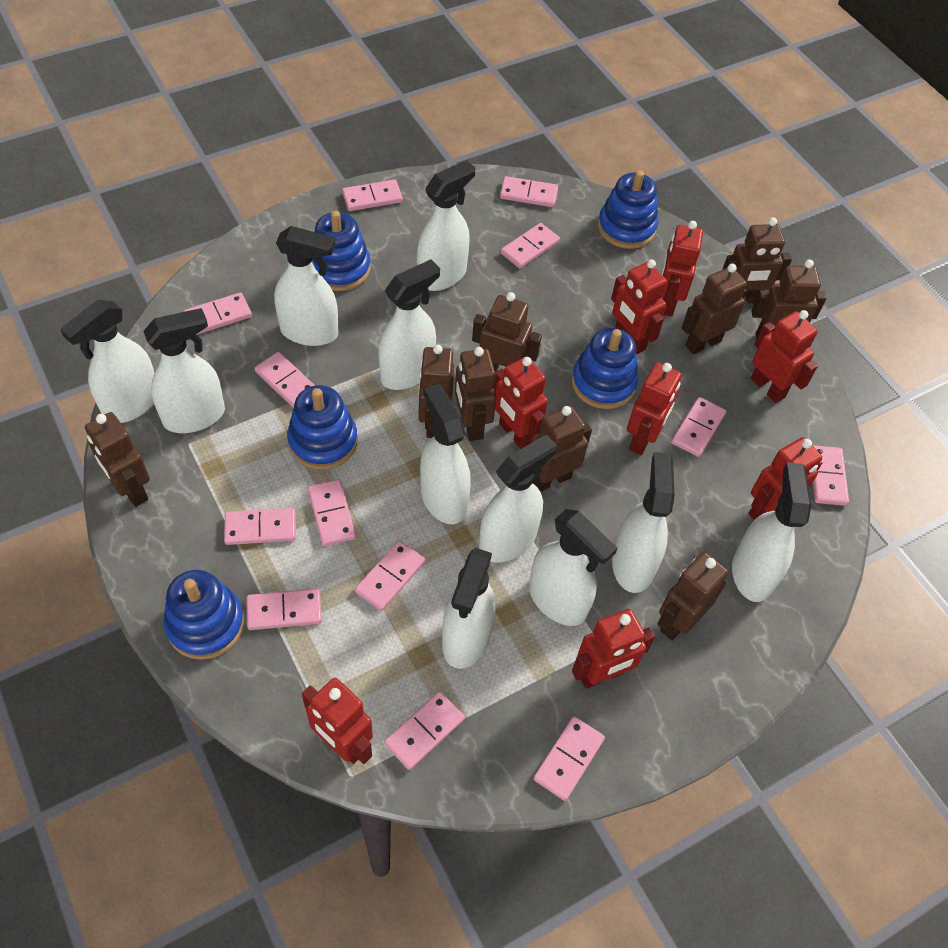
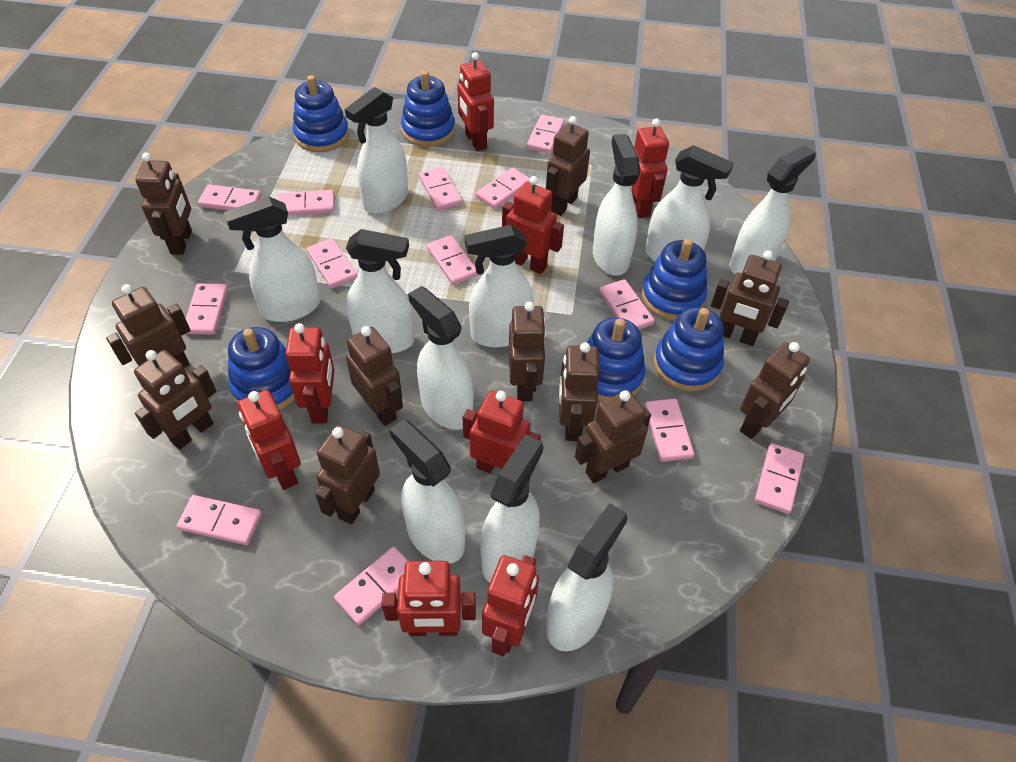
blue stacking toy: [163,570,244,660] [287,385,358,470] [312,211,371,291] [572,328,639,409] [598,170,658,249] = 5 -> [228,327,295,410] [293,75,349,152] [401,71,455,147] [587,318,645,401] [642,239,707,321] [654,307,724,392] = 6
brown robot: [85,412,150,507] [418,345,454,438] [455,347,496,441] [472,292,542,372] [531,406,592,492] [658,552,728,640] [682,264,747,354] [722,217,792,303] [751,259,827,339] = 9 -> [106,284,191,368] [134,350,216,449] [135,153,192,255] [315,424,380,524] [346,326,403,426] [509,301,546,401] [546,116,590,216] [559,342,600,441] [575,390,651,483] [711,250,789,346] [740,342,810,439] = 11

